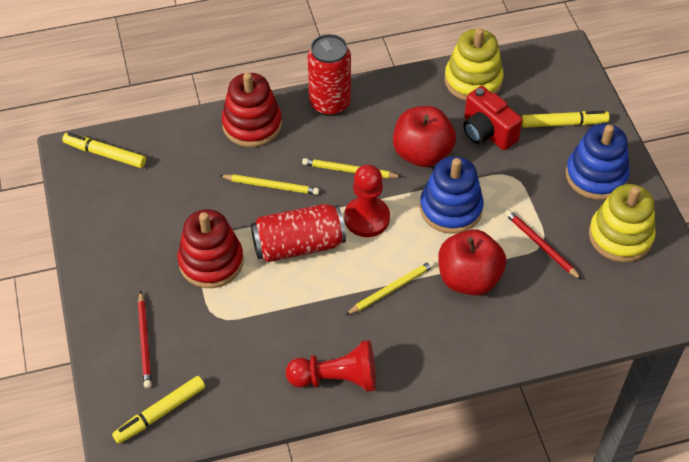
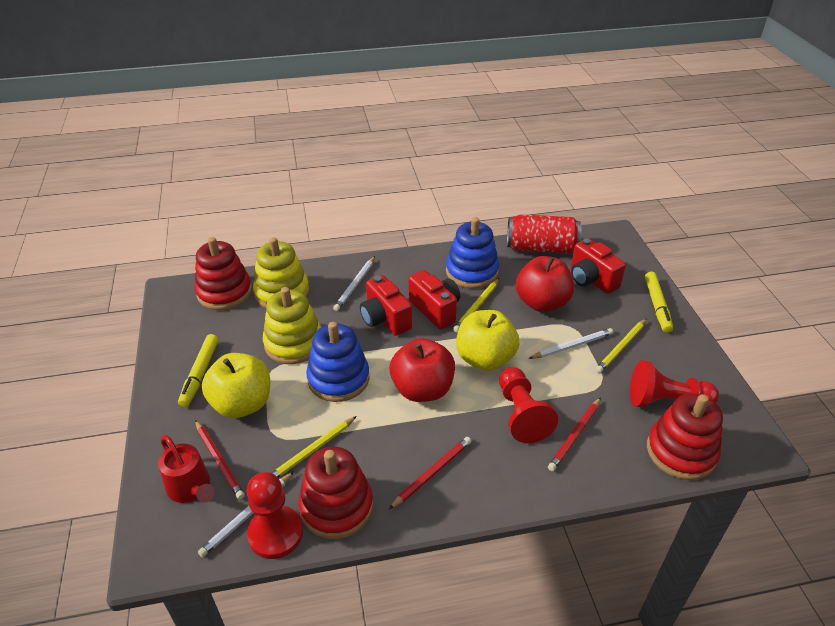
red camera: [463,86,522,150] = 1 -> [360,275,412,336] [408,270,460,329] [571,238,626,294] = 3
red can: [251,204,346,262] [308,34,351,116] = 2 -> [507,215,582,253] = 1
red pawn: [286,340,376,392] [344,164,390,237] = 2 -> [247,472,303,559] [499,367,558,443] [630,360,719,408] = 3
red pencil: [138,291,152,388] [505,210,582,280] = 2 -> [195,420,245,500] [389,437,471,509] [548,397,601,471] = 3
red stacking toy: [177,209,244,288] [222,72,282,147] = 2 -> [195,237,252,310] [298,447,373,539] [647,393,723,480] = 3
red watering can: none = 0 -> [158,435,215,503] = 1
white pencil: none = 0 -> [198,471,294,557] [333,256,375,311] [528,328,613,359] = 3
yellow apple: none = 0 -> [202,353,270,418] [456,310,519,371] = 2
yellow marker: [62,133,146,168] [112,376,205,444] [522,110,610,128] = 3 -> [178,334,218,407] [645,271,673,333] = 2

